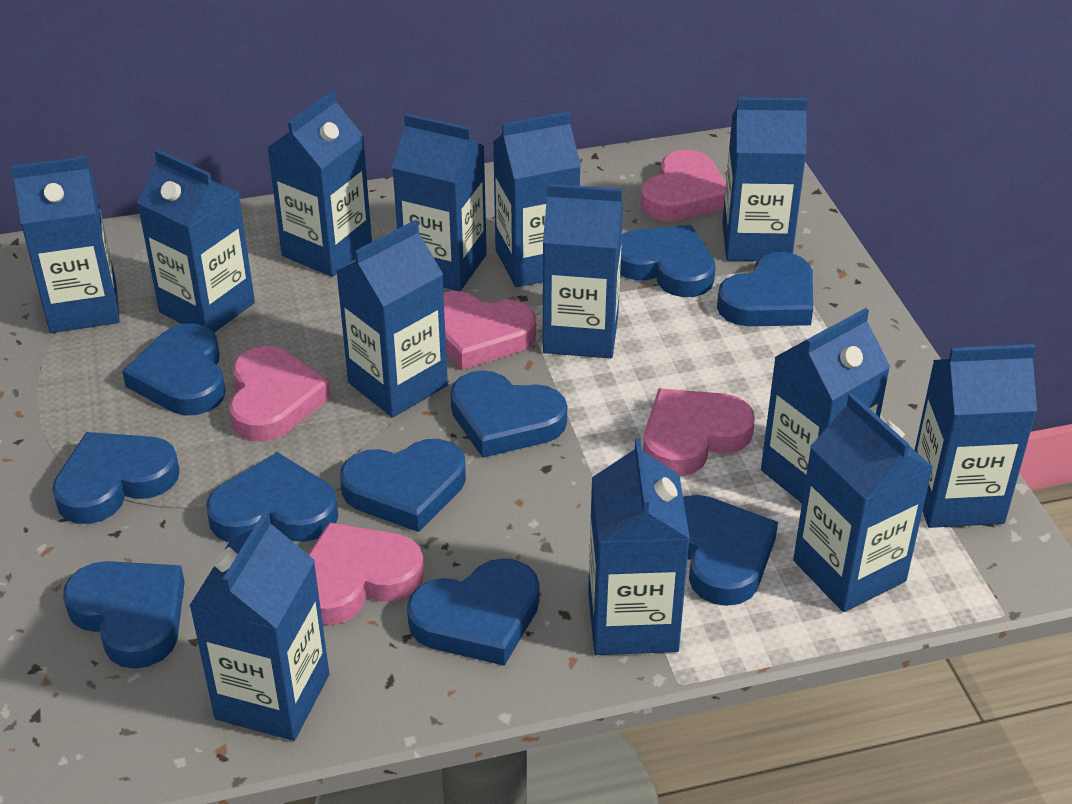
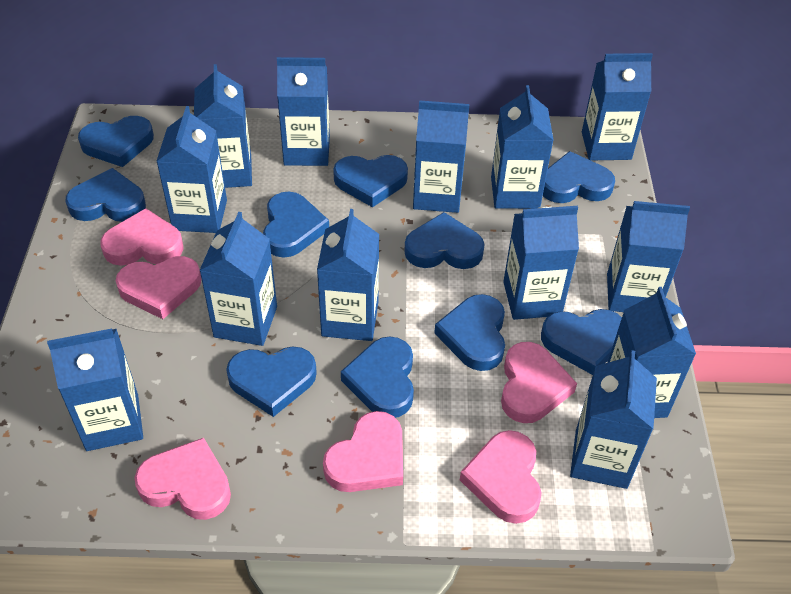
pink heart: [229,346,331,442] [308,522,424,625] [443,291,536,370] [641,150,726,221] [643,389,755,476] = 5 -> [100,208,184,266] [116,256,201,319] [134,438,231,520] [323,411,403,492] [460,430,542,524] [501,342,577,423] = 6

